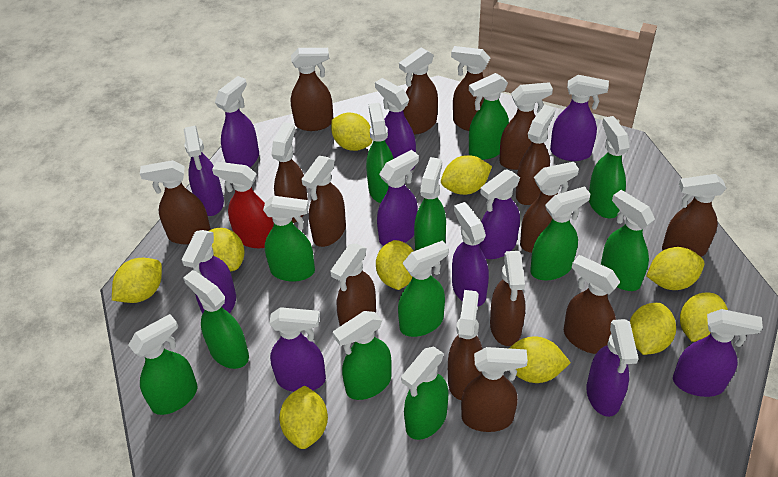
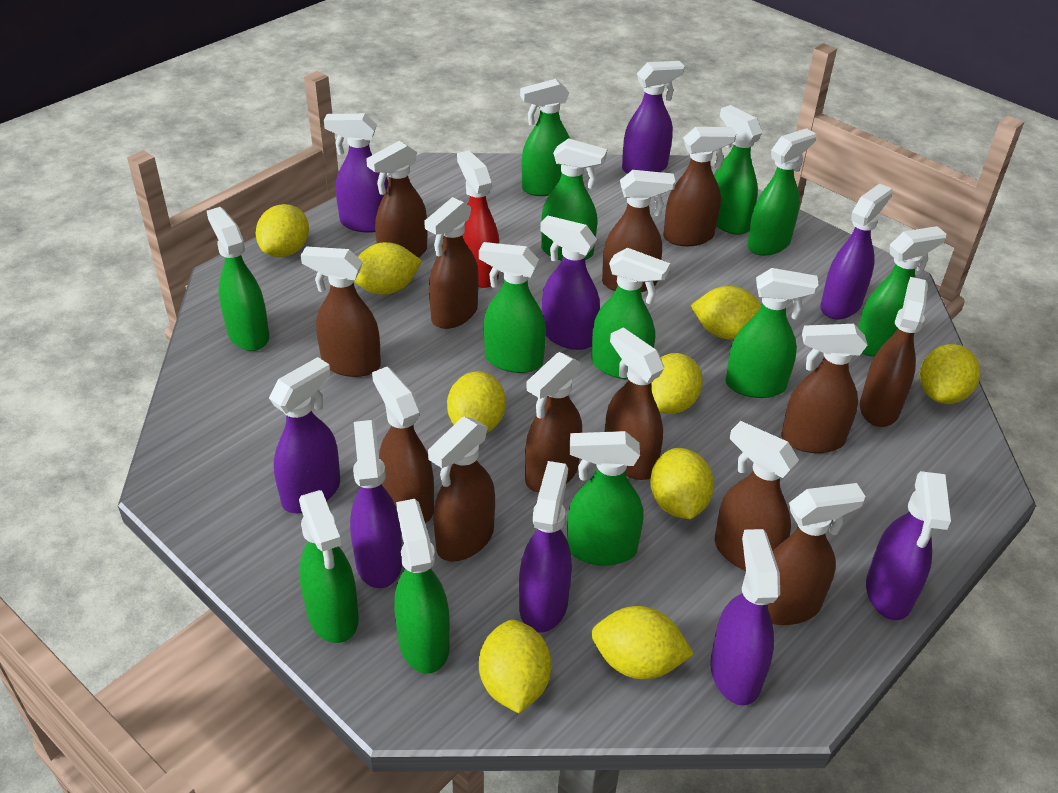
brown spray bottle: [140,160,211,244] [271,122,308,223] [291,48,333,131] [301,156,346,247] [330,244,376,326] [399,47,438,135] [448,290,482,400] [451,46,490,131] [461,347,528,432] [490,251,525,346] [499,82,553,170] [516,105,555,205] [520,162,579,253] [564,255,620,354] [662,174,727,257] = 15 -> [301,247,381,377] [366,141,427,258] [372,367,434,523] [424,197,479,329] [428,417,495,562] [525,352,582,492] [602,170,675,292] [605,327,664,480] [663,127,736,246] [714,421,799,571] [768,483,866,625] [781,324,868,453] [860,277,928,427] = 13
purple spray bottle: [182,230,236,315] [184,126,224,216] [215,76,259,168] [269,307,326,392] [375,78,416,171] [377,150,419,246] [452,202,489,307] [479,169,520,259] [550,75,609,161] [586,319,639,417] [673,309,763,397] = 11 -> [269,357,340,513] [324,113,388,233] [350,420,402,588] [519,461,572,633] [540,216,600,350] [622,61,685,174] [710,529,780,705] [820,184,892,319] [866,471,951,620] = 9
yellow lemon: [112,258,162,303] [209,228,245,272] [279,385,328,449] [331,113,372,151] [376,240,413,290] [441,155,492,195] [510,336,571,383] [630,303,676,355] [646,247,704,290] [680,293,728,342] = 10 -> [256,204,309,257] [354,242,422,295] [447,371,506,433] [479,620,551,713] [591,606,694,679] [650,448,714,519] [651,353,702,414] [690,286,761,340] [920,344,980,404] = 9

